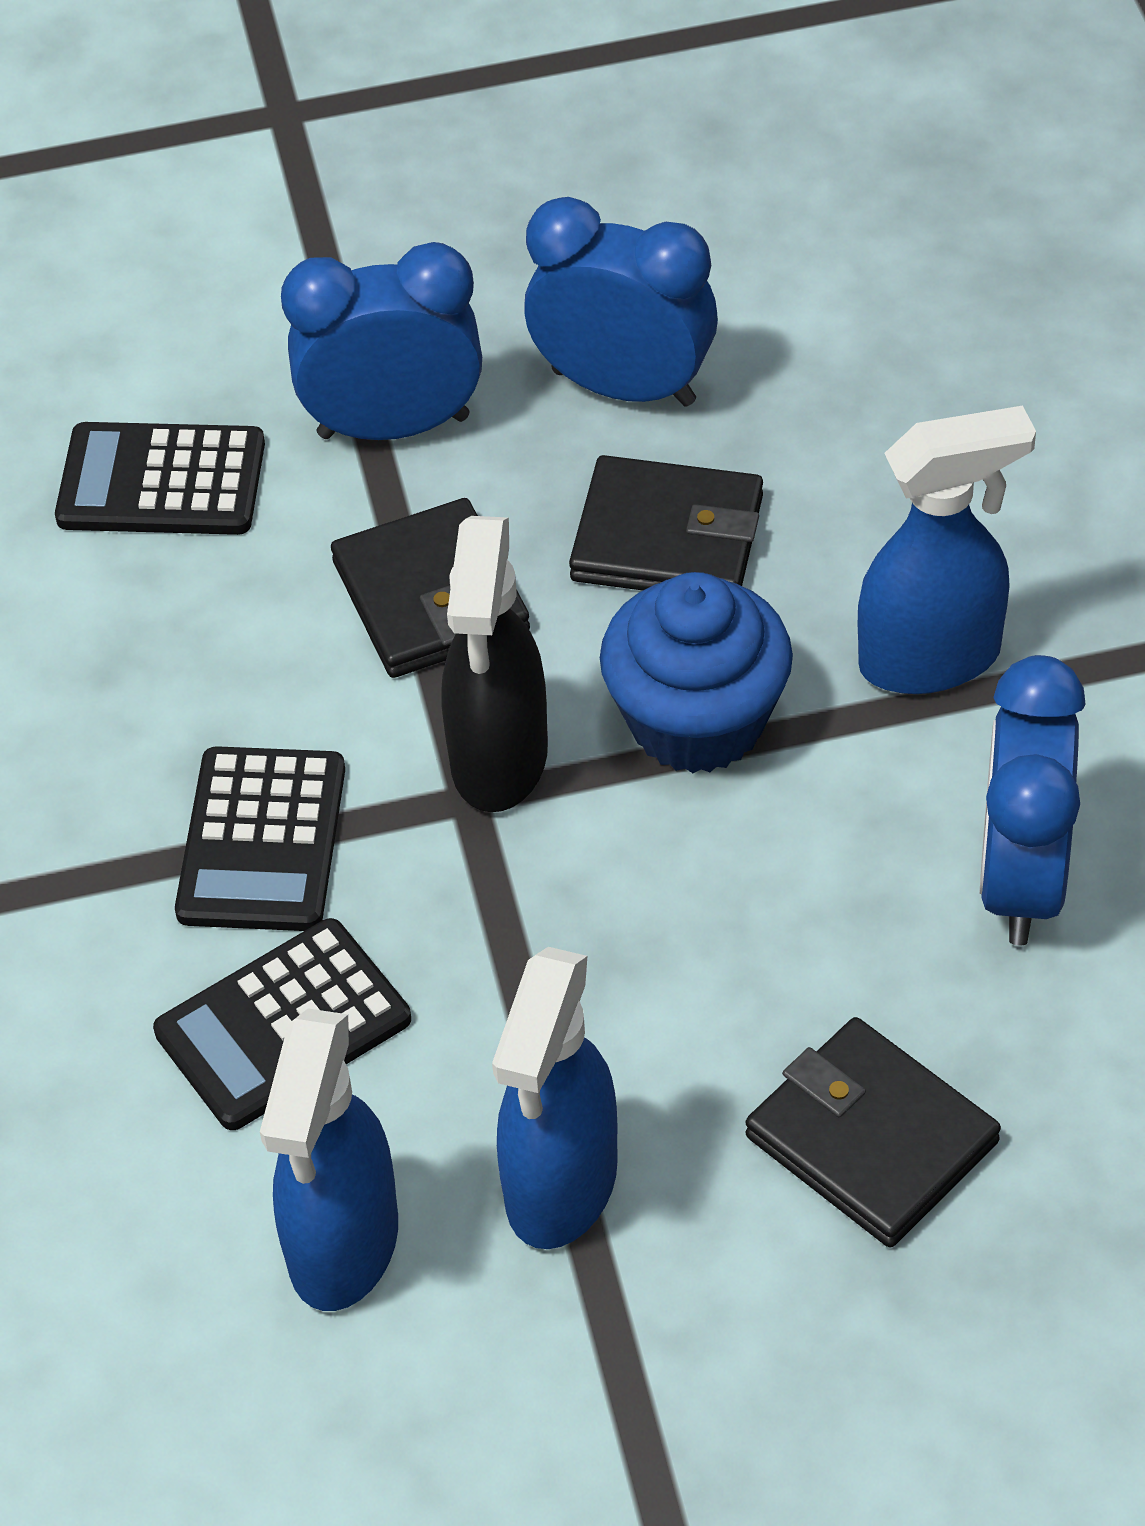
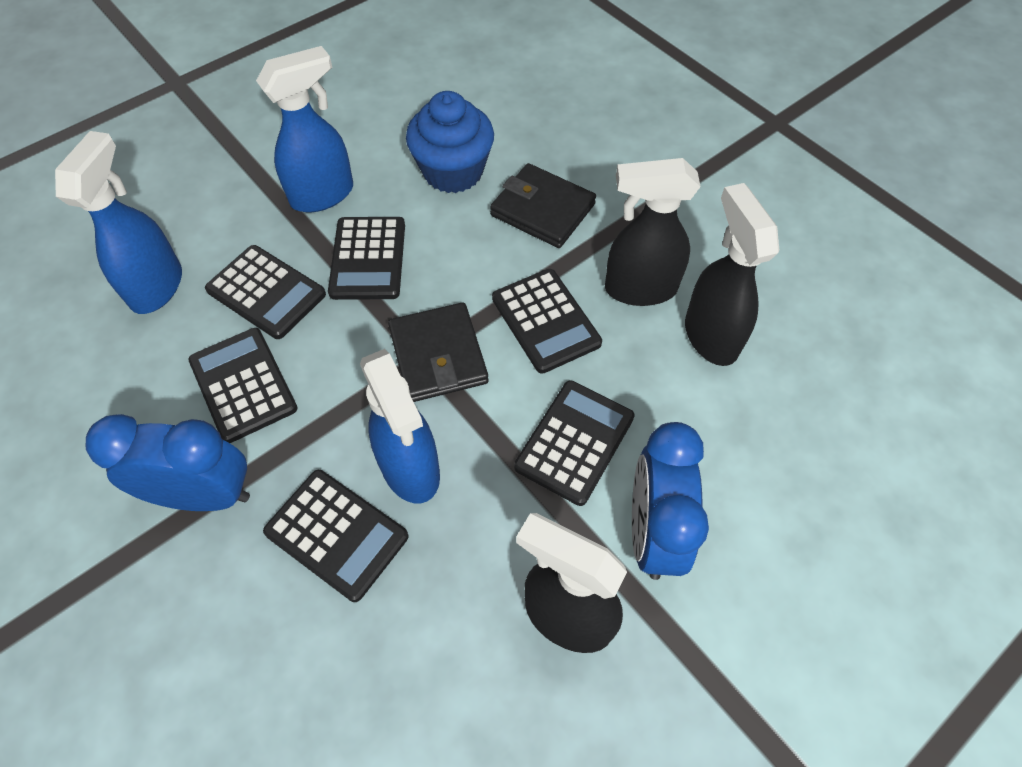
black calculator: [55,422,265,535] [153,918,411,1130] [175,746,345,931] = 3 -> [188,328,297,443] [205,245,326,339] [263,470,409,602] [328,217,405,300] [492,269,602,374] [514,380,635,506] = 6
black spray bottle: [442,516,548,812] = 1 -> [516,513,627,653] [605,158,701,306] [685,183,779,366] = 3
black wallet: [331,498,530,678] [569,455,763,590] [746,1017,1001,1247] = 3 -> [388,303,489,402] [490,163,596,248] = 2
blue clock: [281,242,482,440] [524,197,718,407] [980,655,1086,945] = 3 -> [86,414,250,511] [632,422,709,580] = 2

